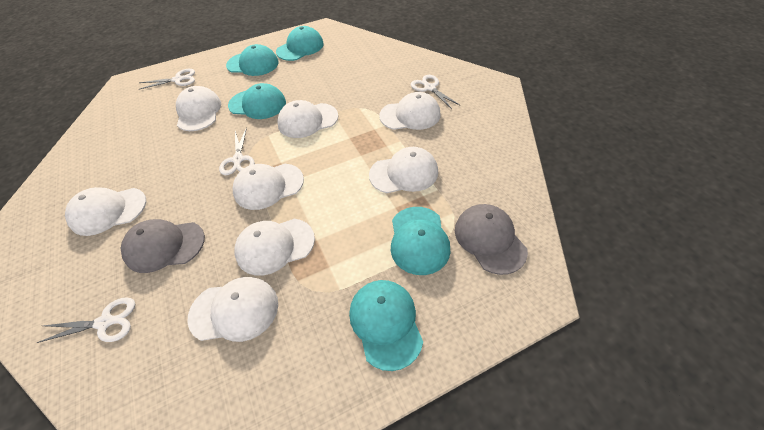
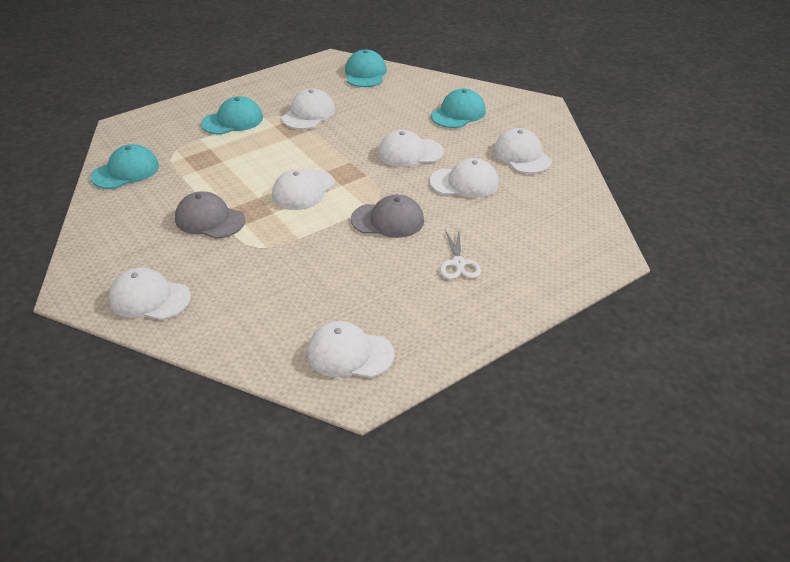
turquoise cap: [226,44,279,76] [228,83,286,119] [276,26,324,61] [349,280,423,371] [391,207,450,275] = 5 -> [91,144,159,189] [201,96,263,135] [345,50,387,87] [431,88,486,128] = 4
white cap: [65,187,146,236] [176,86,221,131] [187,277,278,342] [233,164,304,210] [234,219,315,276] [277,100,338,138] [369,147,438,193] [379,92,441,130] = 8 -> [109,267,191,320] [272,169,334,210] [282,88,335,130] [307,321,394,378] [378,130,444,167] [430,158,499,198] [494,128,552,174] = 7
white scissors: [36,297,135,343] [139,69,195,90] [219,128,255,175] [411,75,461,109] = 4 -> [440,230,481,280] = 1

